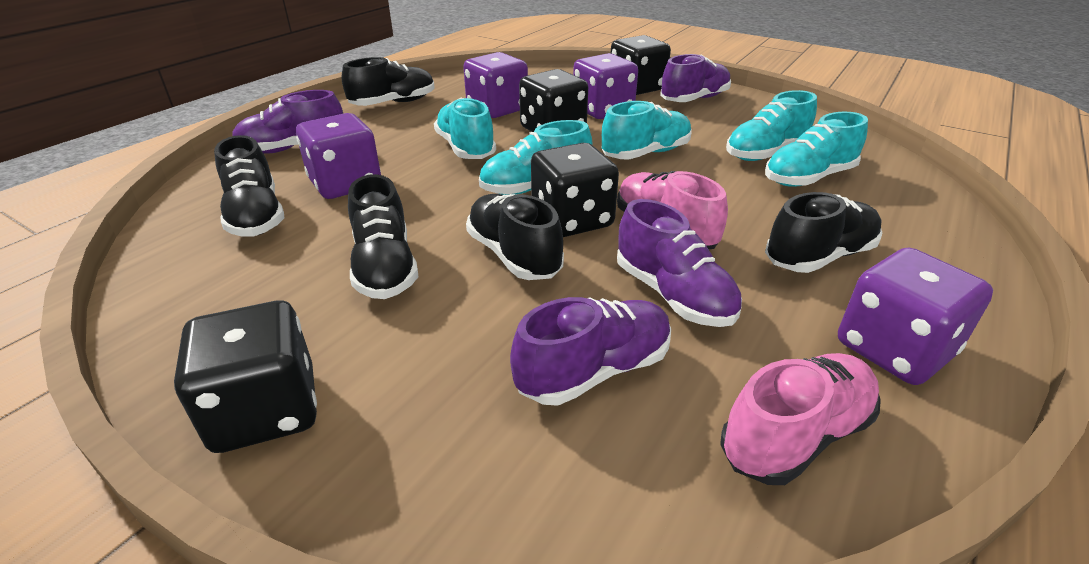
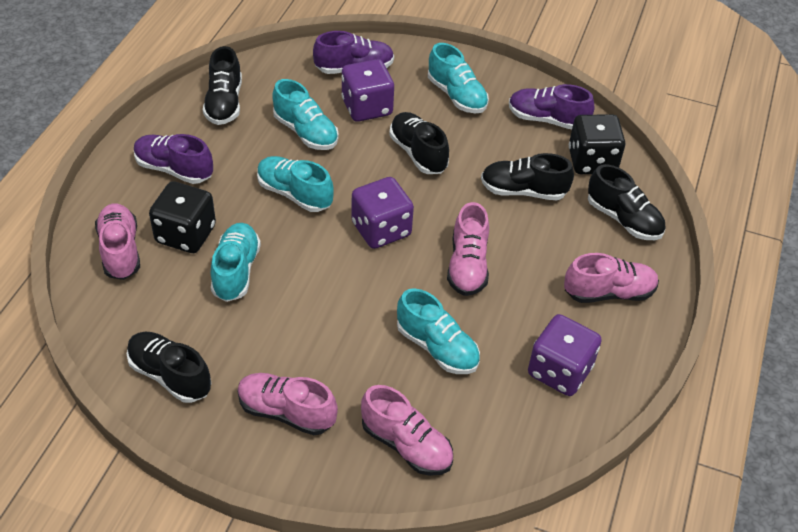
black dice: [174,301,317,453] [519,69,588,132] [531,143,619,237] [611,35,671,95] = 4 -> [149,181,216,253] [569,114,625,174] = 2
pink shoe: [617,171,728,249] [720,353,881,485] = 2 -> [95,203,140,280] [237,373,338,435] [361,385,453,476] [447,202,489,296] [564,253,659,303] = 5
purple dice: [296,113,381,199] [463,52,528,118] [573,53,638,119] [838,247,993,385] = 4 -> [341,59,394,122] [351,177,414,249] [528,314,602,396] = 3
purple shoe: [232,90,343,154] [510,297,671,406] [617,199,742,327] [660,54,731,102] = 4 -> [134,134,213,184] [313,31,394,74] [509,84,594,129] = 3

